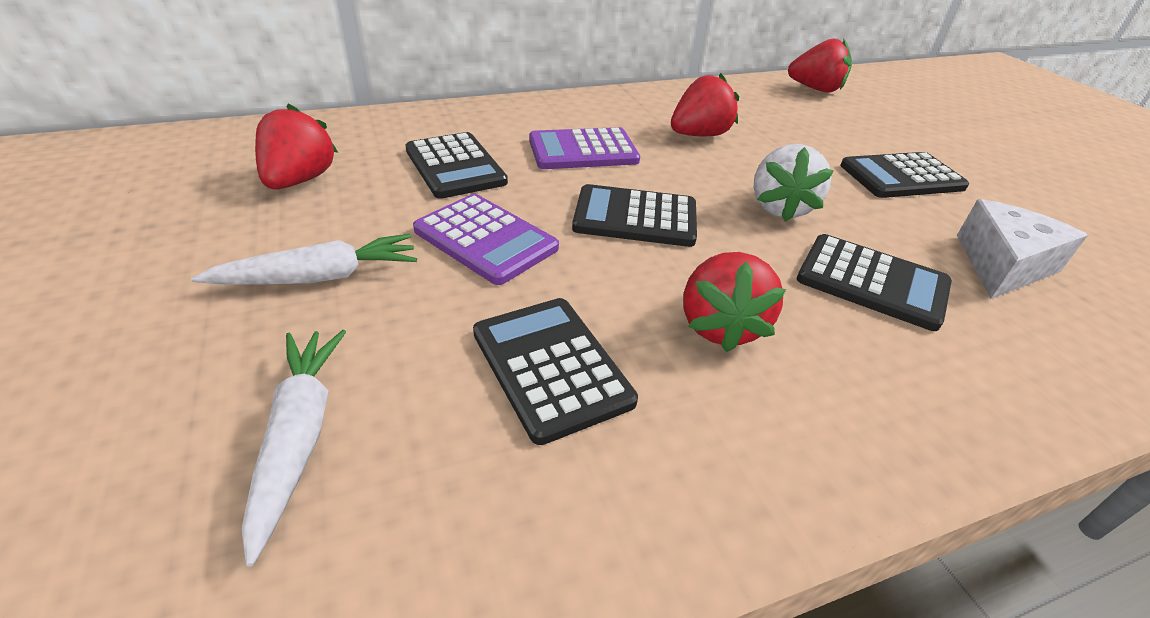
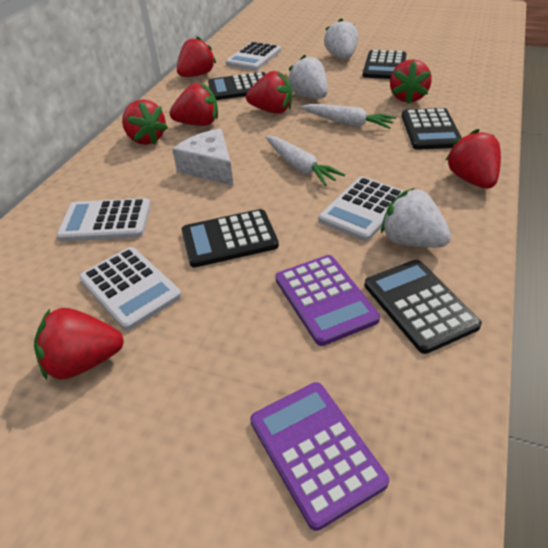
red strawberry: [255,104,338,189] [671,73,739,136] [683,252,786,352] [788,39,852,93] = 4 -> [34,308,124,380] [122,99,168,145] [169,83,218,126] [177,36,216,77] [246,71,292,114] [390,59,432,104] [446,129,501,189] = 7
white calculator: none = 0 -> [57,198,151,241] [79,247,182,331] [226,42,281,71] [319,176,404,241] = 4
white strawberry: [754,144,834,222] = 1 -> [289,55,328,99] [324,18,358,59] [381,188,451,248] = 3

